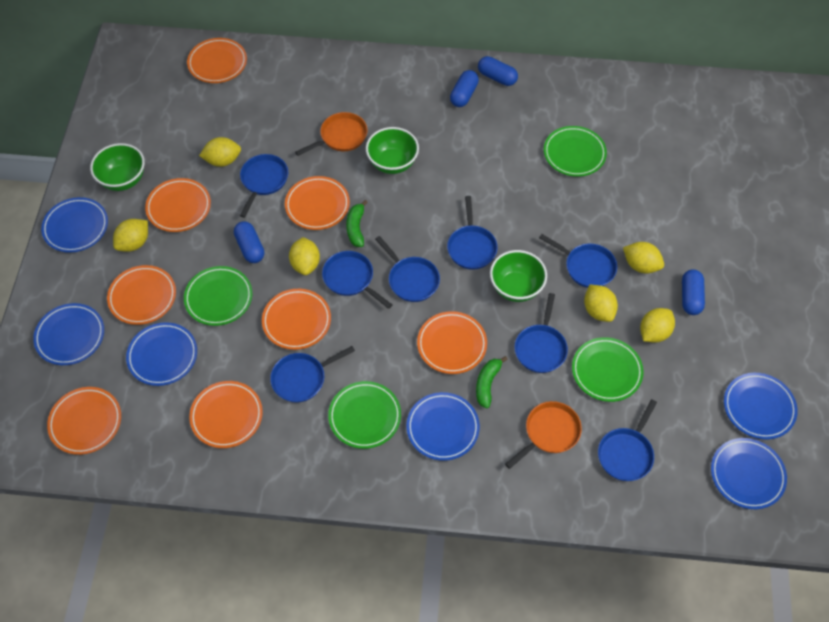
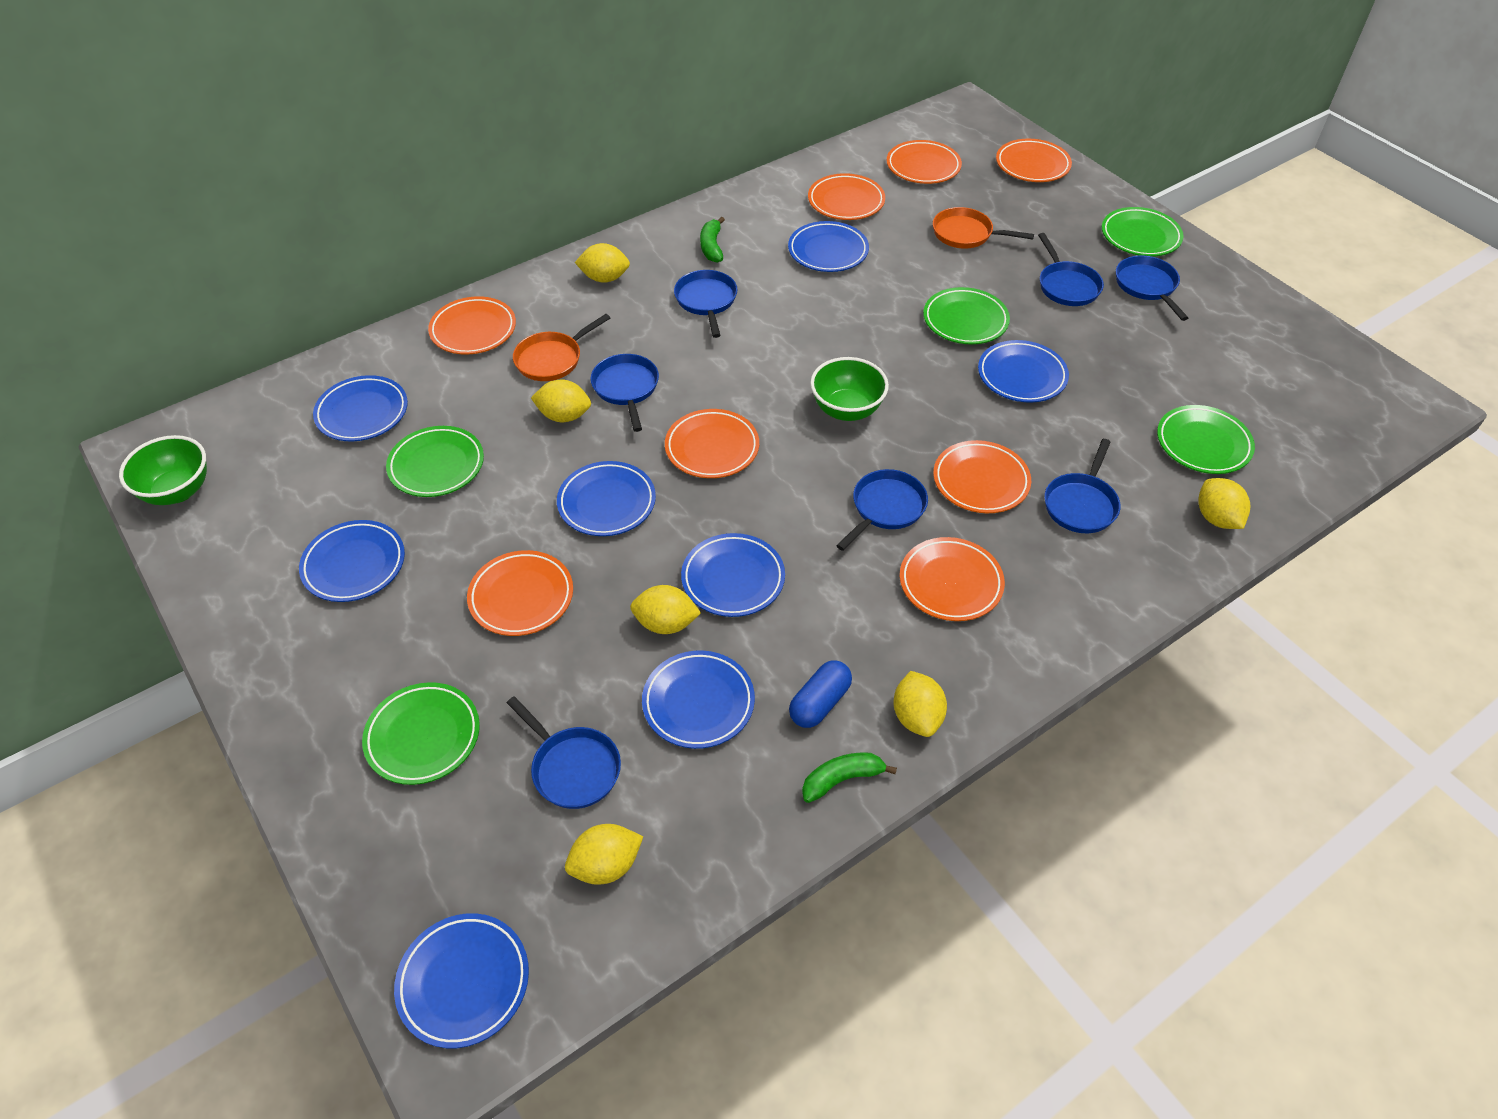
blue capsule: [234,221,264,263] [450,70,479,107] [478,56,518,86] [682,269,705,315] = 4 -> [789,660,852,728] = 1
blue pan: [240,154,288,218] [270,346,355,403] [322,251,392,309] [375,236,440,302] [447,196,498,270] [514,293,568,373] [539,234,617,288] [598,399,657,481] = 8 -> [507,696,621,809] [590,354,659,432] [674,270,737,338] [836,469,928,551] [1038,233,1104,306] [1044,439,1120,533] [1116,256,1188,321] = 7
blue plate: [33,303,104,365] [41,197,108,253] [126,322,197,386] [406,392,480,461] [711,438,787,509] [724,373,797,439] = 6 -> [299,520,405,602] [313,375,408,441] [394,913,529,1048] [557,461,656,536] [642,650,755,749] [681,533,785,617] [788,221,869,272] [978,340,1069,403] = 8
green bowl: [90,143,145,191] [366,127,419,174] [490,250,547,302] = 3 -> [119,435,207,505] [810,357,889,421] = 2
green plate: [184,266,252,326] [328,381,401,449] [544,126,607,177] [572,337,644,402] = 4 -> [362,682,480,785] [386,426,484,497] [923,287,1010,344] [1102,207,1184,257] [1157,405,1255,474] = 5

